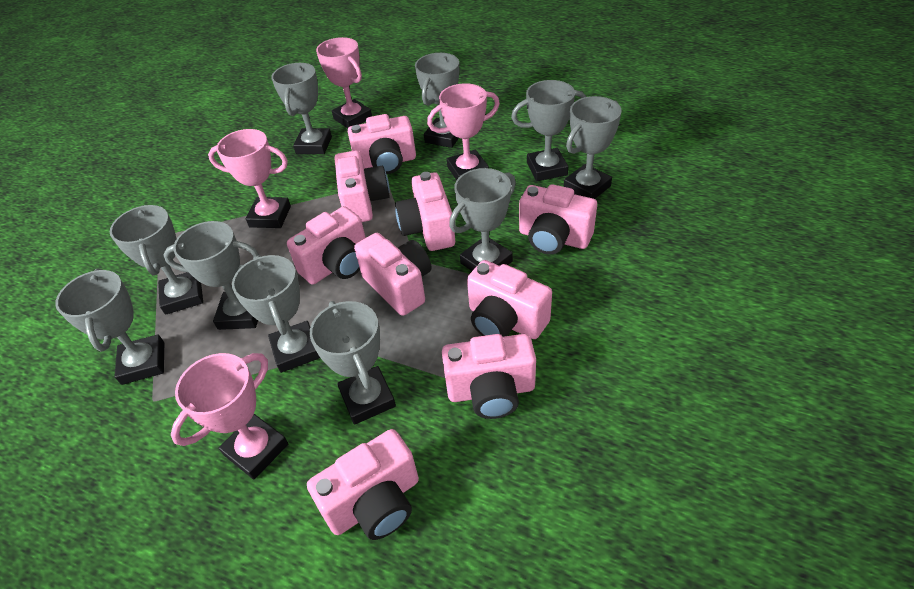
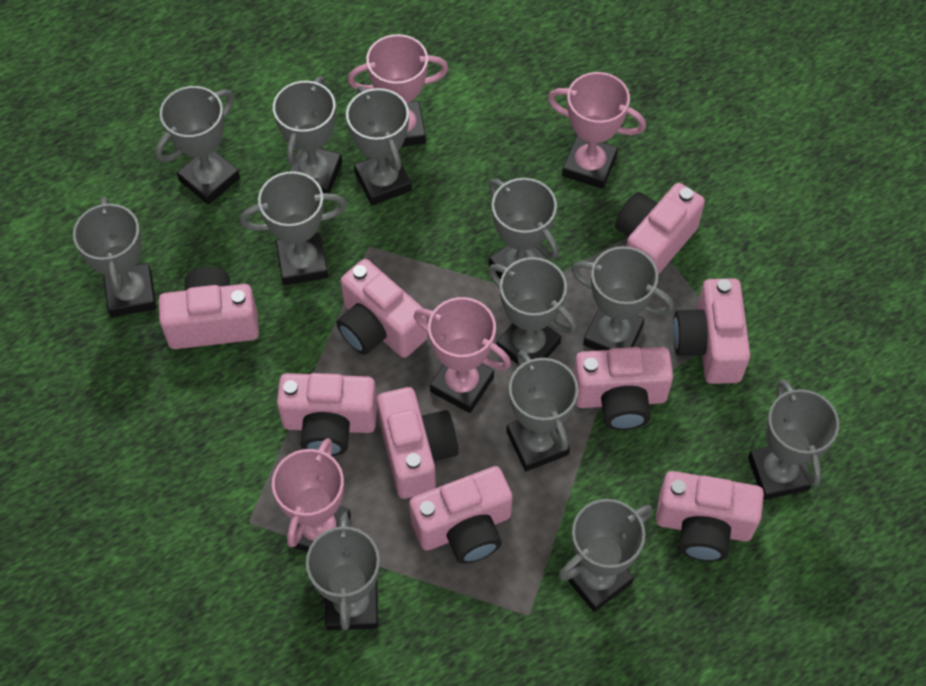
grey trophy: [55,268,164,385] [110,205,203,315] [163,221,259,330] [232,255,320,373] [271,63,332,154] [310,301,396,425] [415,53,459,148] [449,168,516,271] [511,80,587,181] [564,96,622,199] = 10 -> [73,197,157,317] [155,86,240,205] [240,171,346,285] [273,77,342,193] [306,512,380,631] [346,86,412,206] [488,257,577,364] [489,178,559,279] [506,350,579,471] [559,499,653,612] [571,246,674,351] [748,379,839,500] = 12

